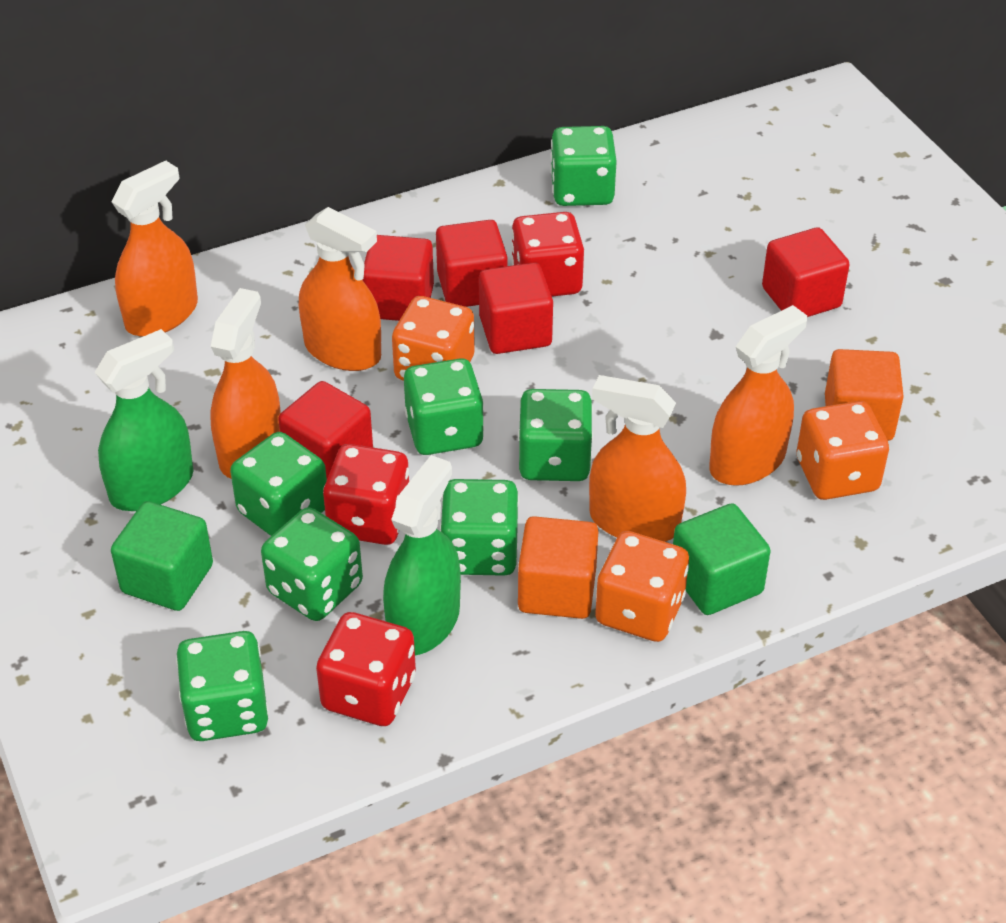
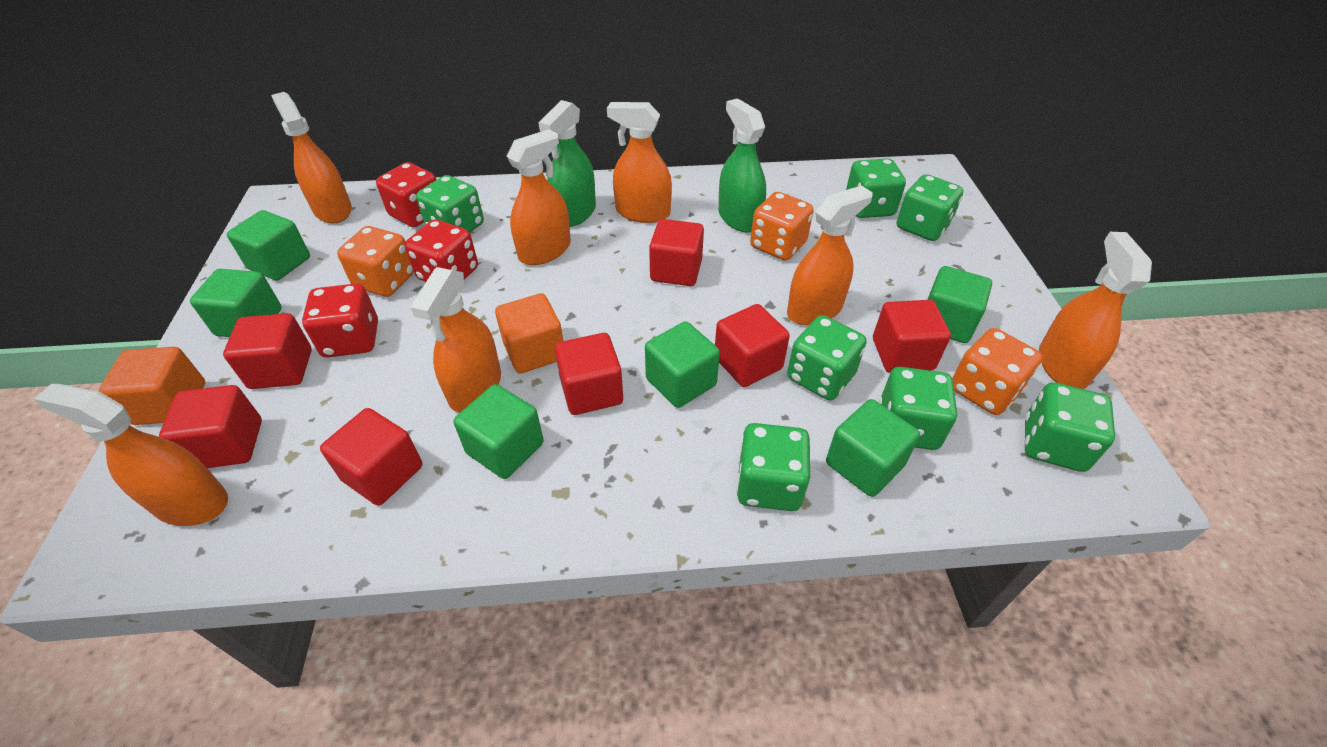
green cube: [111,501,213,611] [673,503,771,615] = 2 -> [190,269,282,337] [227,210,310,280] [453,384,544,479] [645,321,720,408] [826,399,920,497] [927,266,992,343] = 6
orange spray bottle: [111,161,198,337] [210,288,281,478] [299,207,381,371] [589,375,686,542] [709,305,807,486] = 5 -> [34,384,228,526] [271,92,352,223] [411,267,501,412] [506,129,571,265] [607,102,672,223] [787,185,873,325] [1039,232,1152,389] = 7
red cube: [278,381,373,478] [362,235,434,321] [436,220,507,307] [479,262,553,354] [762,228,850,317] = 5 -> [159,385,262,468] [223,313,312,389] [320,408,423,506] [555,333,623,415] [649,219,704,286] [715,304,790,387] [873,300,951,373] = 7

